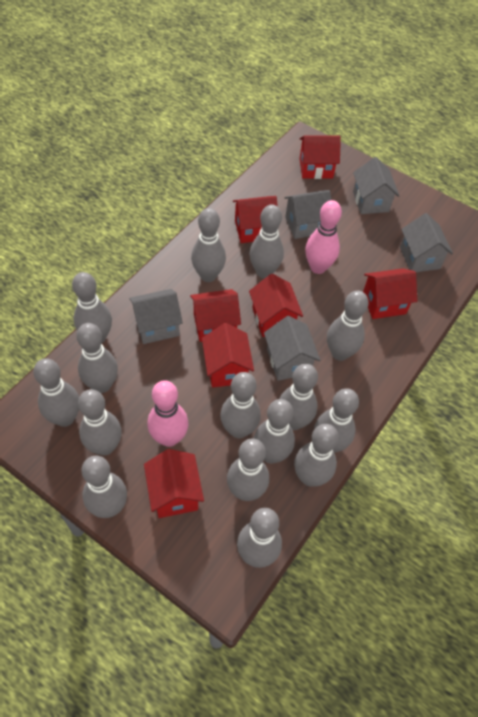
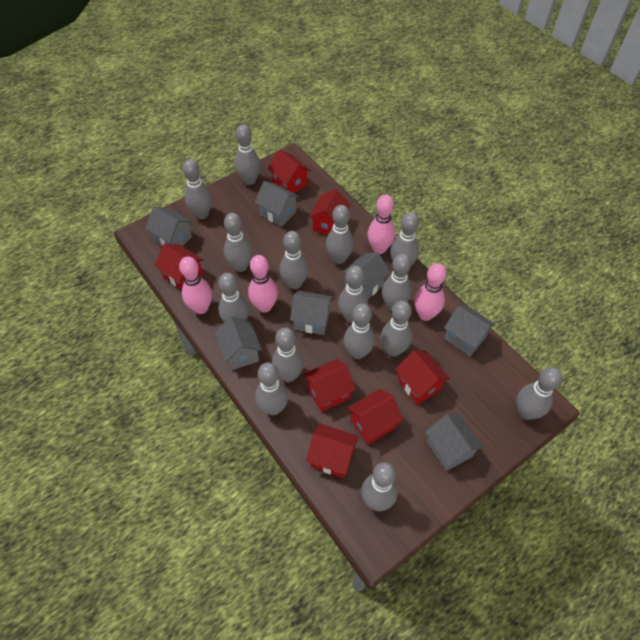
grey house: [129,289,183,344] [264,316,320,381] [284,190,331,239] [353,157,399,214] [400,213,453,272] = 5 -> [145,207,192,246] [214,317,262,371] [255,181,299,227] [290,291,333,335] [341,252,390,299] [425,414,484,471] [444,304,495,356] = 7
pink bowling pin: [148,380,188,447] [305,200,342,274] = 2 -> [179,256,212,314] [248,255,278,313] [368,195,395,254] [414,263,446,321] = 4

